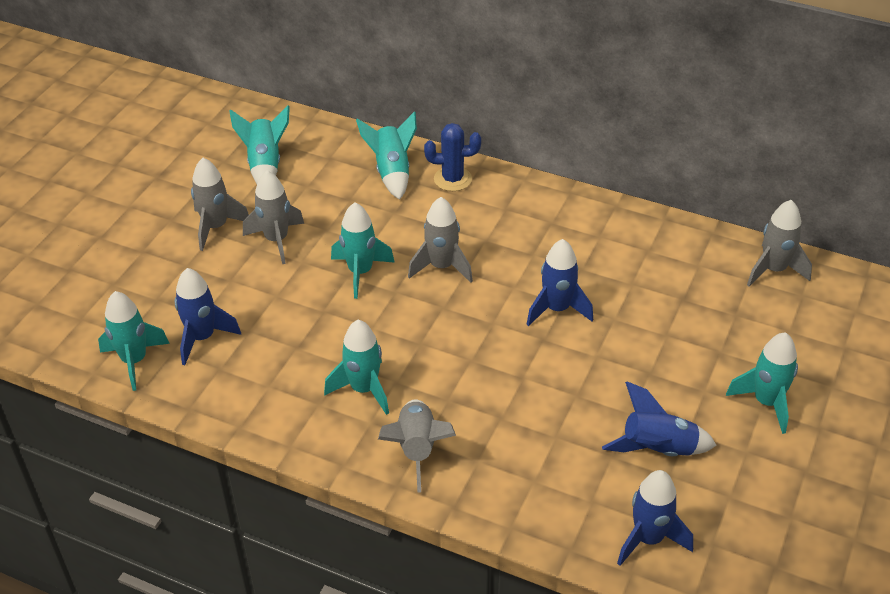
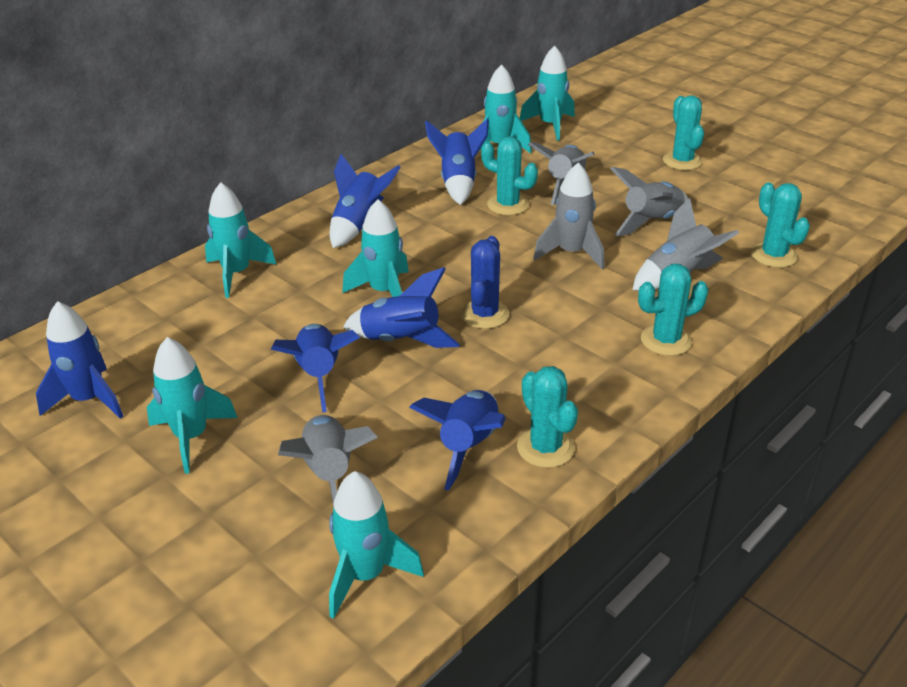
blue rocket: [175,268,241,365] [527,239,593,326] [602,382,716,456] [617,470,693,566] = 4 -> [36,301,124,419] [271,324,360,413] [330,154,401,248] [343,267,460,348] [409,390,506,491] [425,119,489,205] = 6
turquoise cactus: none = 0 -> [481,136,538,215] [517,366,578,468] [638,264,708,356] [663,95,704,170] [751,183,810,268] = 5

